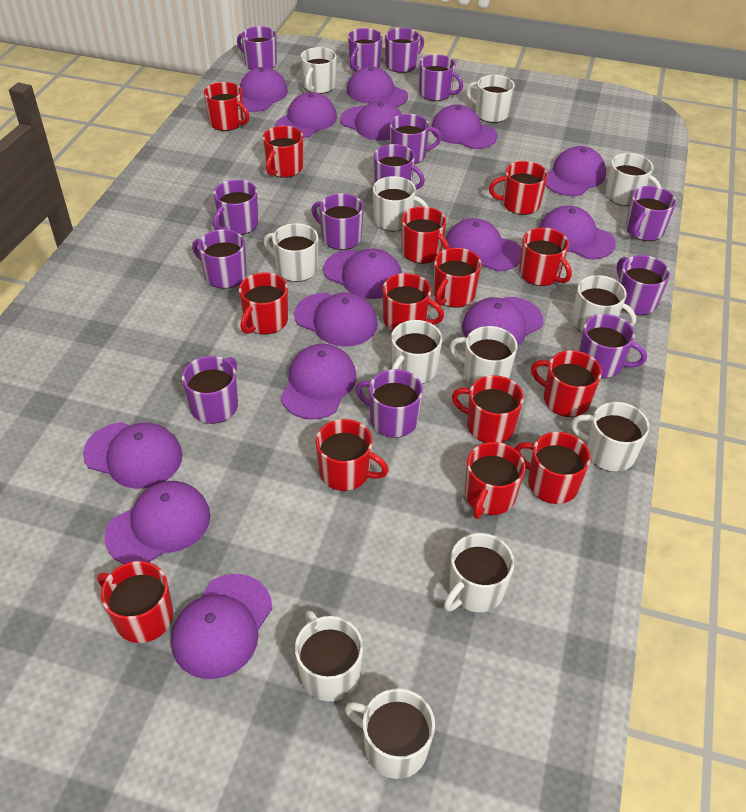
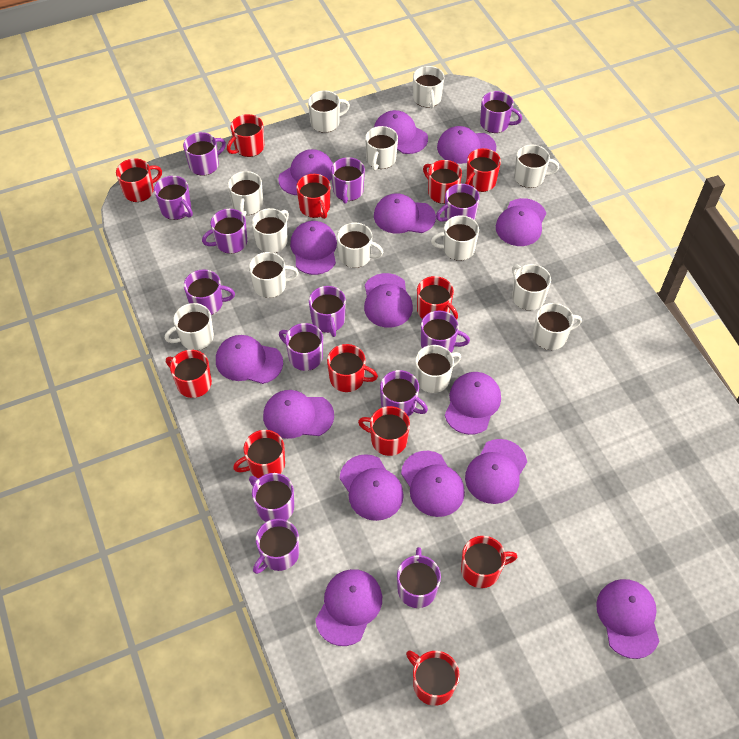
red mug: [97,561,173,643] [204,82,249,131] [239,272,288,335] [263,126,303,178] [316,419,389,491] [383,273,444,332] [402,206,450,264] [433,248,481,308] [452,375,524,443] [465,442,525,519] [489,161,548,215] [514,432,591,504] [519,228,572,286] [531,350,602,417] = 14 -> [116,158,162,202] [166,350,212,398] [227,114,264,157] [233,430,285,478] [296,174,331,219] [327,344,378,392] [358,406,410,456] [406,650,460,706] [417,276,458,320] [423,160,462,204] [461,536,517,588] [465,148,501,192] = 12
white mug: [264,223,318,282] [295,611,363,702] [300,47,337,94] [345,688,435,779] [373,176,428,231] [391,320,442,384] [444,533,514,612] [450,326,518,386] [466,75,515,123] [571,402,650,472] [572,275,636,333] [606,153,661,206] = 12 -> [165,303,214,350] [228,171,263,216] [249,252,299,298] [252,208,289,253] [308,90,350,133] [337,222,383,268] [365,126,398,170] [413,66,445,109] [415,345,461,393] [431,215,479,261] [512,264,551,310] [514,144,559,188] [533,303,582,350] = 13

